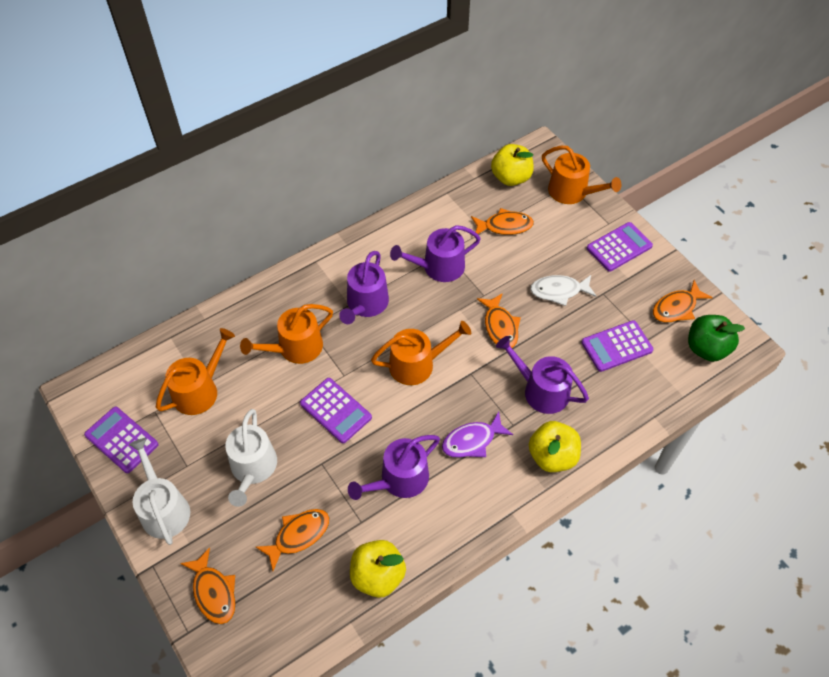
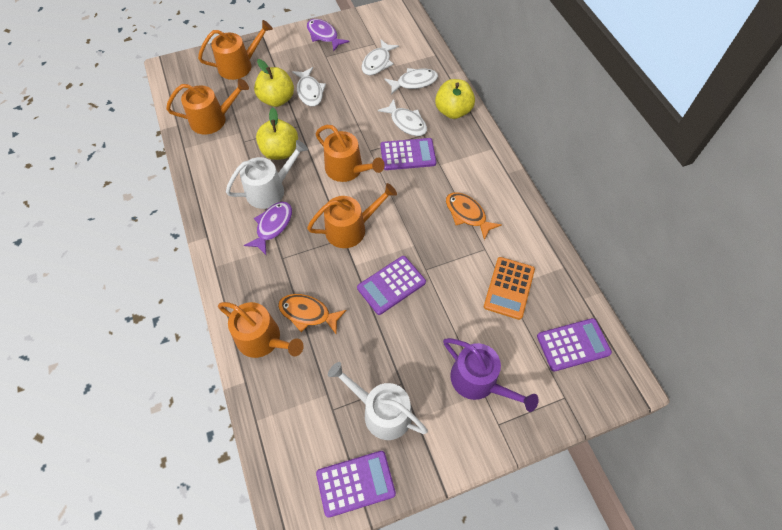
green apple: [688,315,745,362] = 1 -> none = 0
orange calculator: none = 0 -> [484,257,535,320] = 1
orange fish: [180,547,236,624] [256,509,329,571] [471,208,534,235] [477,293,521,348] [653,280,713,323] = 5 -> [278,294,347,334] [446,192,502,240] = 2
orange watering can: [156,328,235,415] [240,304,333,364] [371,321,471,385] [542,146,621,204] = 4 -> [166,78,249,135] [198,20,273,80] [218,302,304,358] [307,183,397,248] [315,125,385,182] = 5
purple fish: [442,411,513,458] = 1 -> [244,202,292,255] [307,19,349,51] = 2
purple watering can: [339,251,389,324] [348,435,440,500] [390,225,481,282] [496,336,589,414] = 4 -> [443,338,539,412] = 1
white fish: [530,275,597,306] = 1 -> [292,67,326,106] [362,39,399,76] [378,99,427,136] [384,68,438,95] = 4

